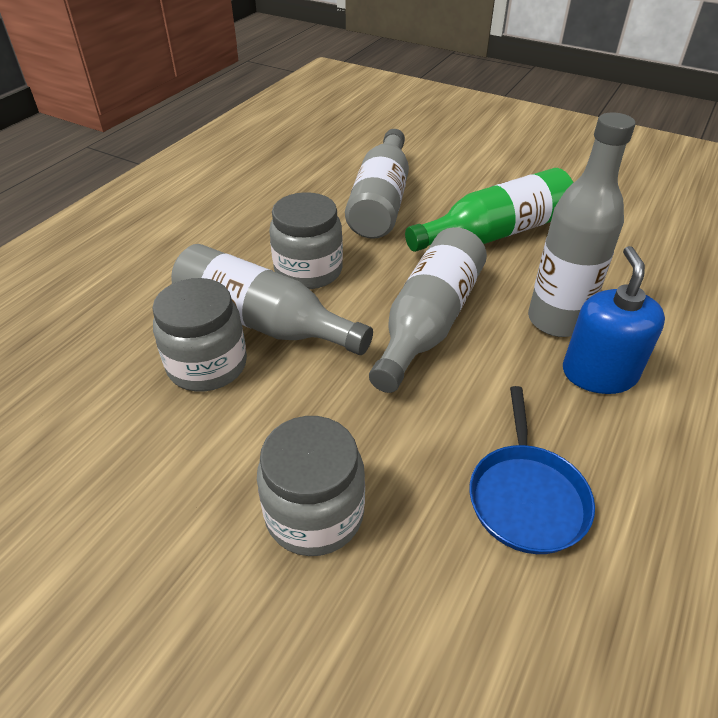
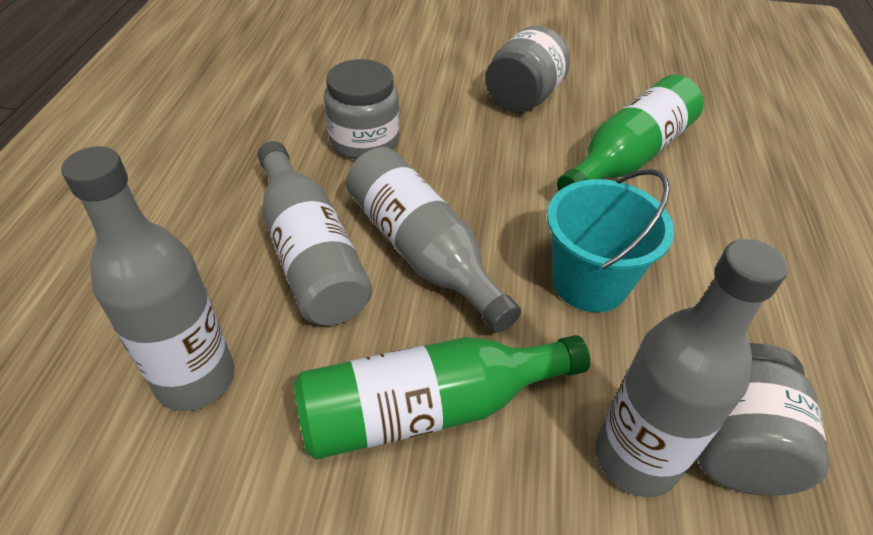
blue pan: [469,386,595,554] = 1 -> none = 0
blue soap dispenser: [563,246,665,394] = 1 -> none = 0
green bottle: [405,168,574,252] = 1 -> [294,335,590,460] [557,75,704,191] = 2
turquoise bucket: none = 0 -> [547,169,674,312] = 1

